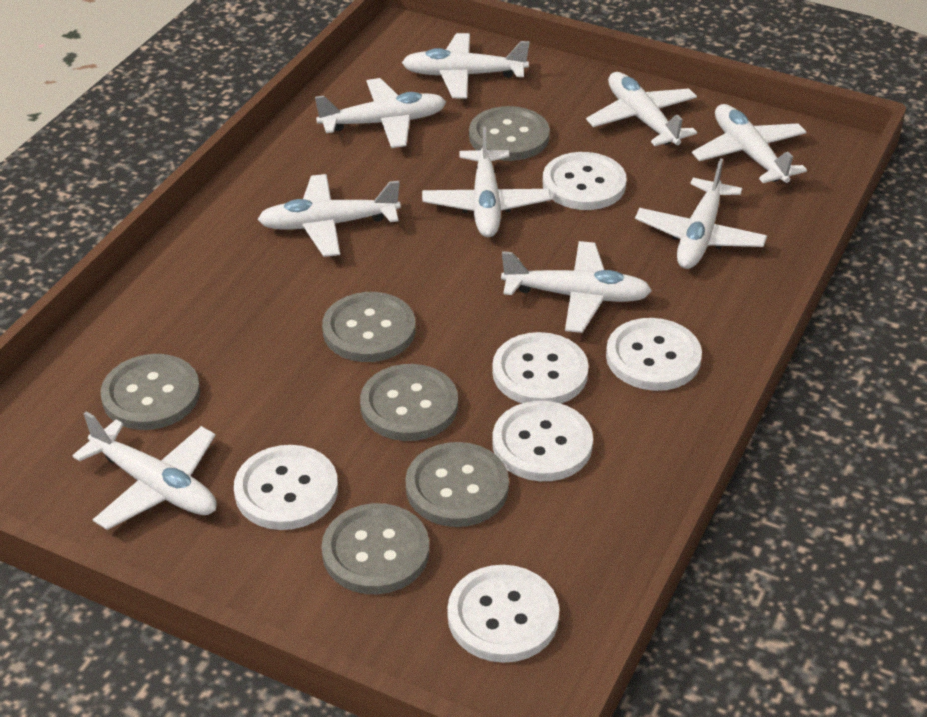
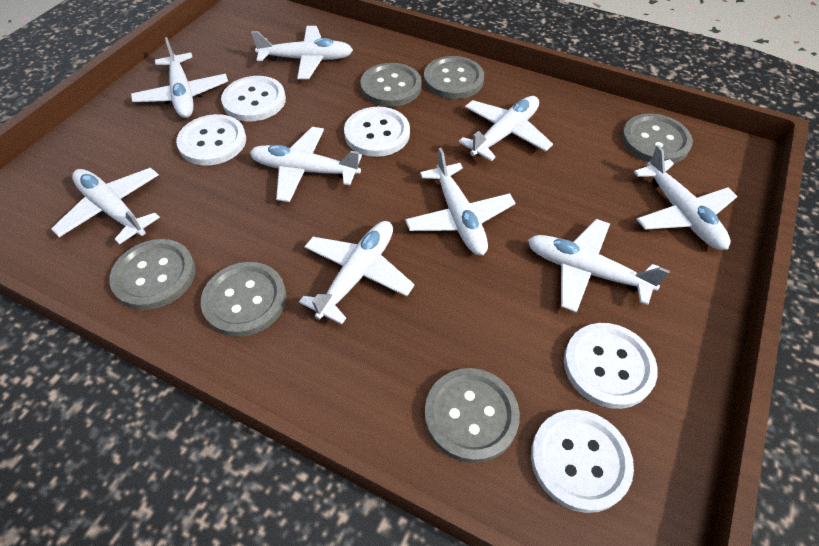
white button: [234,445,338,530] [447,565,559,663] [492,332,589,404] [492,401,593,481] [543,152,627,210] [606,318,702,391] = 6 -> [176,114,246,166] [221,76,286,122] [344,107,410,157] [531,410,634,513] [564,323,658,409] = 5

